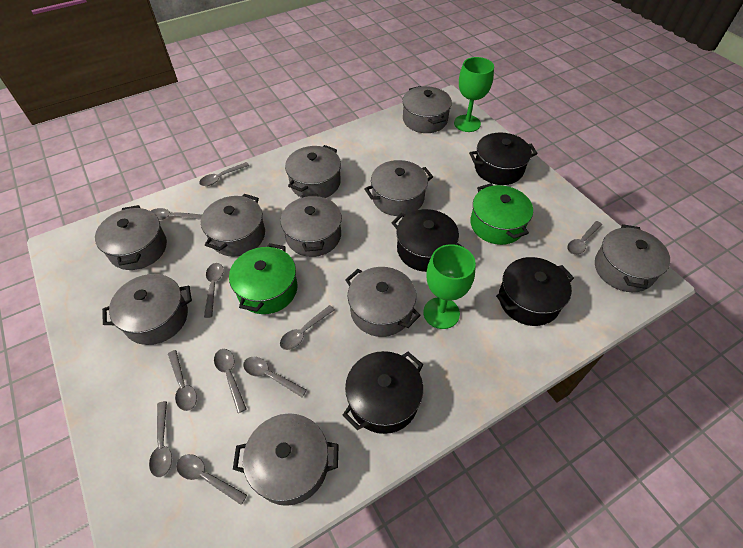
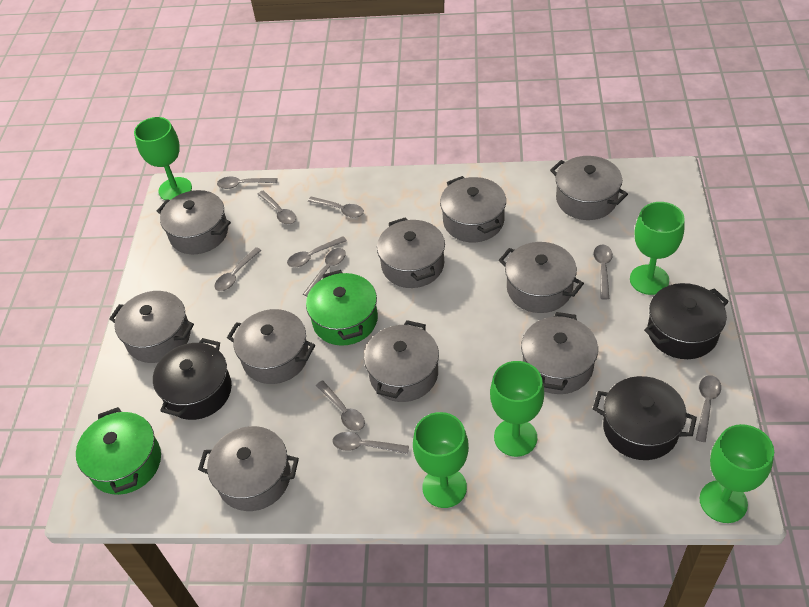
black pot: [343,351,423,434] [392,209,463,272] [469,132,537,185] [496,257,574,326] = 4 -> [153,338,232,420] [593,376,697,460] [644,283,729,359] = 3
green goblet: [423,244,476,329] [454,57,494,132] = 2 -> [134,117,192,201] [413,412,469,508] [490,361,544,457] [630,202,685,295] [700,424,774,523] = 5

